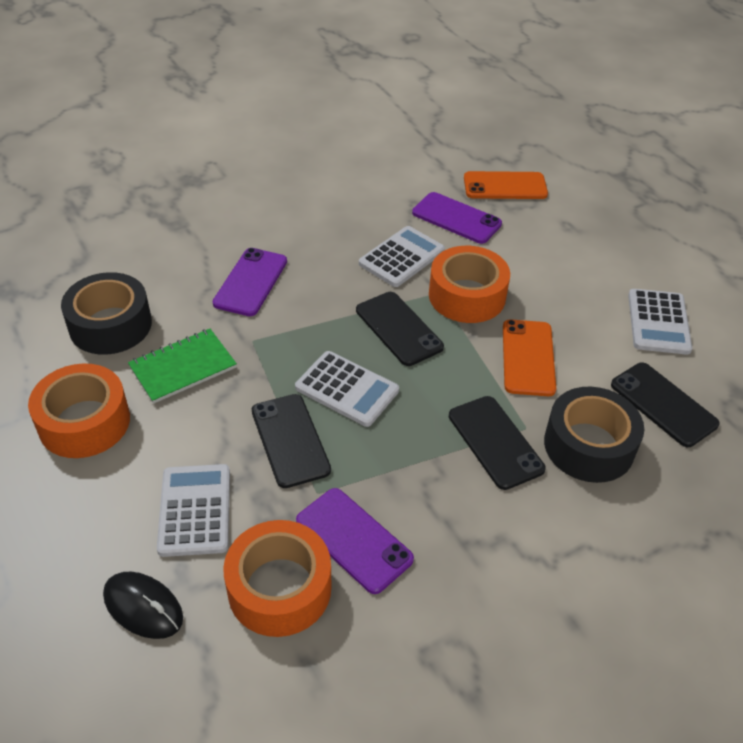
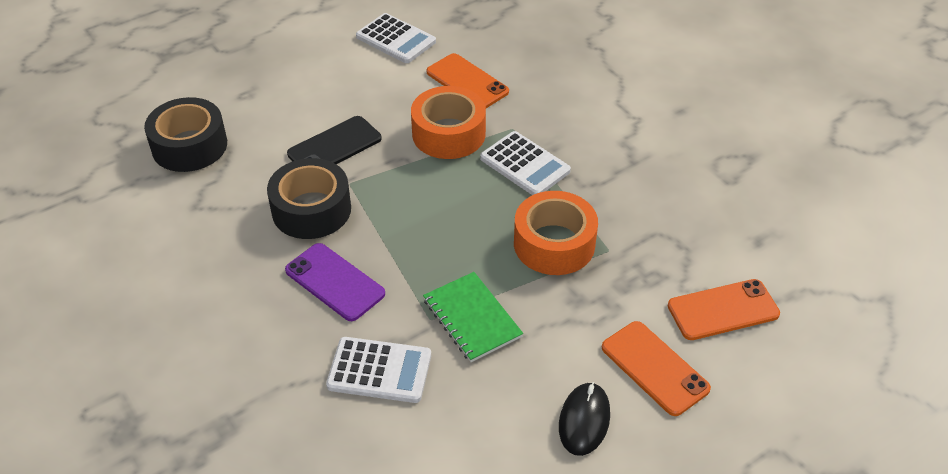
black phone: [252,394,331,488] [356,292,444,366] [449,396,546,490] [611,363,720,447] = 4 -> [287,116,382,164] = 1
orange phone: [464,171,548,199] [503,319,556,396] = 2 -> [426,53,509,108] [602,321,711,416] [668,279,780,340] = 3
orange tape: [28,363,130,458] [224,520,331,637] [429,246,510,323] = 3 -> [411,86,486,159] [514,191,598,275] = 2
purple phone: [213,248,287,316] [296,488,414,594] [412,192,502,244] = 3 -> [285,243,385,321] = 1
white calculator: [157,464,230,557] [295,351,399,427] [359,226,445,287] [628,289,693,355] = 4 -> [326,337,431,403] [356,13,436,63] [480,131,571,195] = 3

